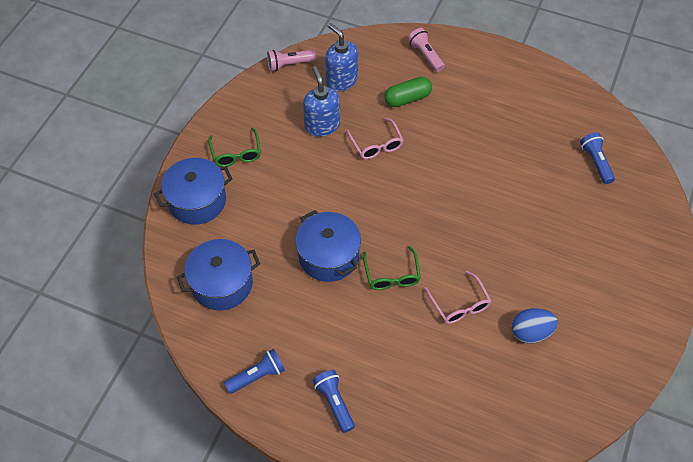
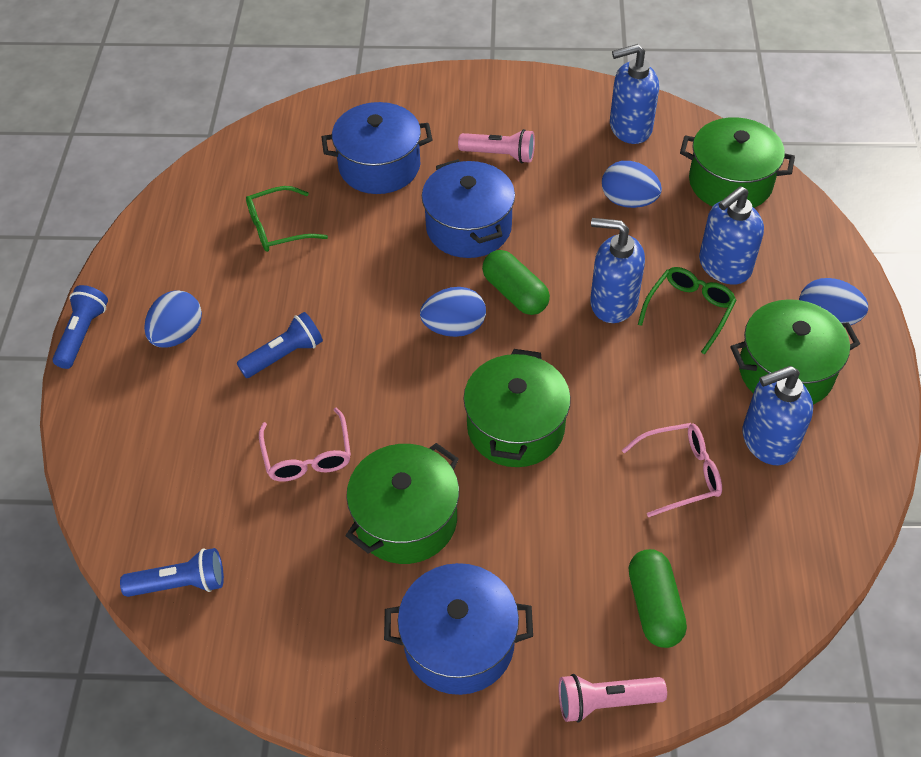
blue egg: [511,308,558,343] = 1 -> [144,290,202,348] [420,287,486,337] [602,161,662,208] [799,278,868,325] = 4
blue soap dispenser: [303,66,340,137] [325,23,358,91] = 2 -> [590,218,645,323] [610,44,659,144] [699,186,764,285] [743,366,813,465] = 4
green capsule: [384,77,432,107] = 1 -> [482,250,550,315] [629,549,687,648] = 2
green pot: none = 0 -> [346,443,459,564] [464,349,571,467] [680,117,795,208] [730,299,860,405] = 4

